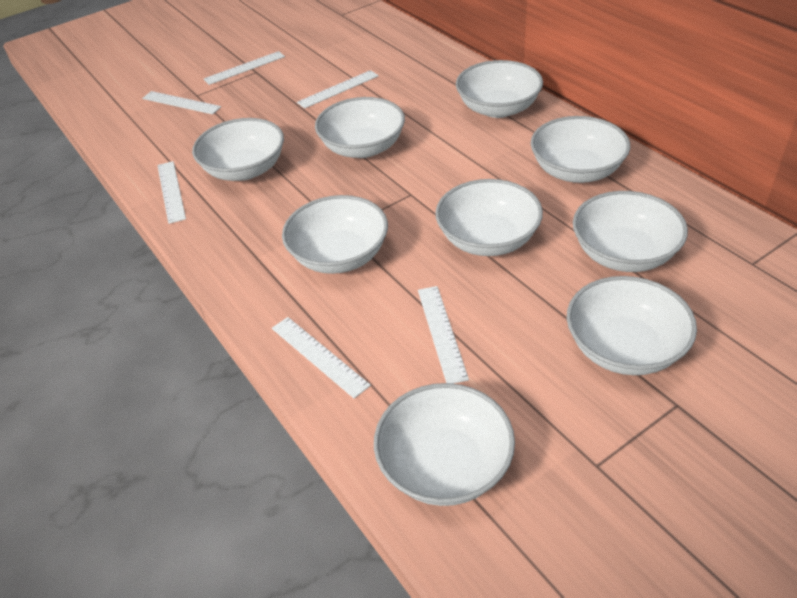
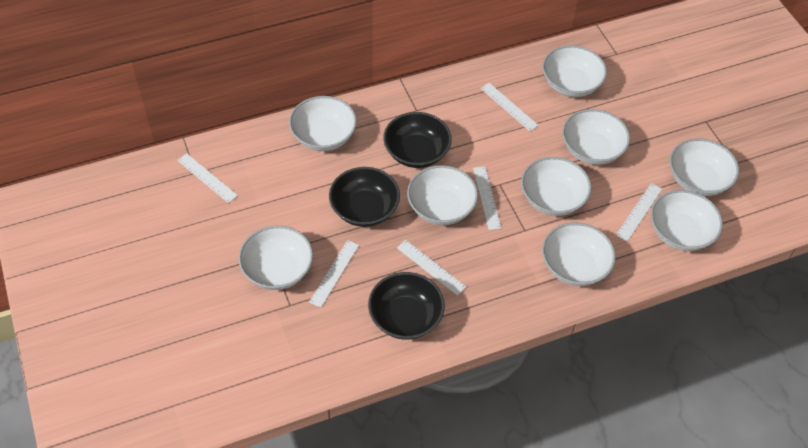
black bowl: none = 0 -> [329,167,400,227] [368,272,445,340] [383,112,452,168] = 3

